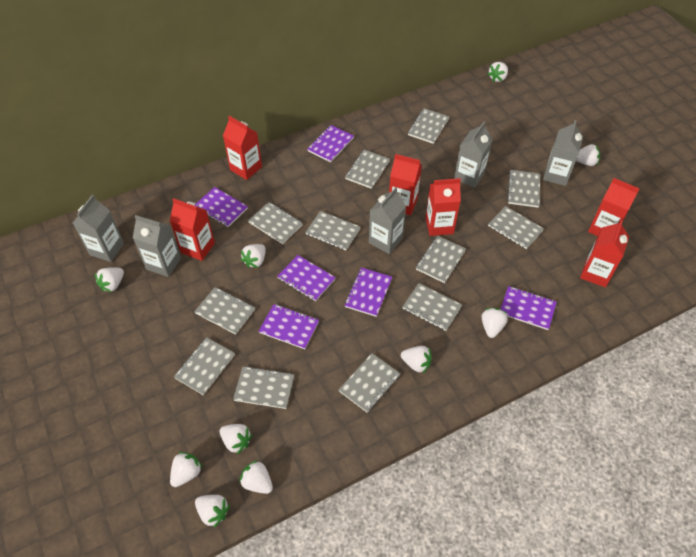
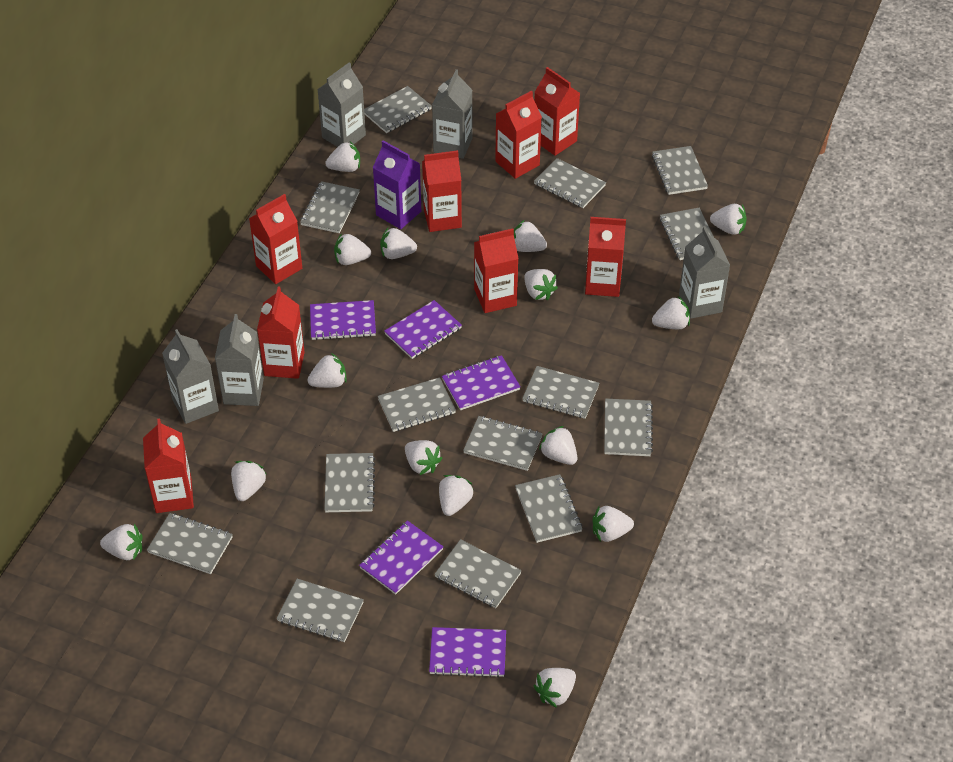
grey notebook: [174,337,235,395] [194,287,255,335] [233,366,294,409] [248,202,303,244] [305,211,360,250] [339,353,400,412] [345,150,390,189] [402,283,462,331] [408,108,449,144] [416,236,466,283] [488,206,544,249] [507,170,540,208] = 12 -> [147,513,233,574] [277,579,364,642] [300,181,360,233] [324,453,375,512] [364,86,432,133] [378,377,456,432] [434,539,522,608] [463,416,543,471] [515,474,582,543] [522,366,599,419] [534,158,606,208] [604,399,653,456] [652,146,708,195] [660,208,714,260] = 14
purple carton: none = 0 -> [373,140,421,229] = 1
purple notebook: [195,187,248,227] [259,304,319,349] [277,255,336,301] [307,125,354,162] [345,268,392,317] [500,286,556,330] = 6 -> [310,300,376,340] [359,520,443,595] [384,300,462,359] [429,627,506,678] [442,355,521,410] = 5
red carton: [169,198,215,261] [223,116,262,180] [389,154,422,215] [425,178,461,236] [580,220,629,287] [588,178,640,236] = 6 -> [143,419,194,513] [249,194,302,284] [257,287,305,379] [422,150,462,232] [474,228,519,313] [495,91,542,179] [534,67,580,156] [585,217,626,297] = 8
white strawberry: [95,267,124,292] [170,452,203,487] [195,495,230,528] [220,424,252,454] [239,460,273,494] [241,244,266,268] [401,346,432,373] [482,308,508,338] [488,62,508,82] [576,144,600,166] = 10 -> [100,524,143,560] [231,461,267,501] [307,353,347,388] [326,142,360,172] [334,233,371,265] [380,228,417,259] [405,440,442,475] [439,475,474,516] [514,220,547,252] [524,269,558,301] [533,668,576,708] [539,426,577,465] [593,506,634,542] [652,296,690,329] [710,204,747,235] = 15

